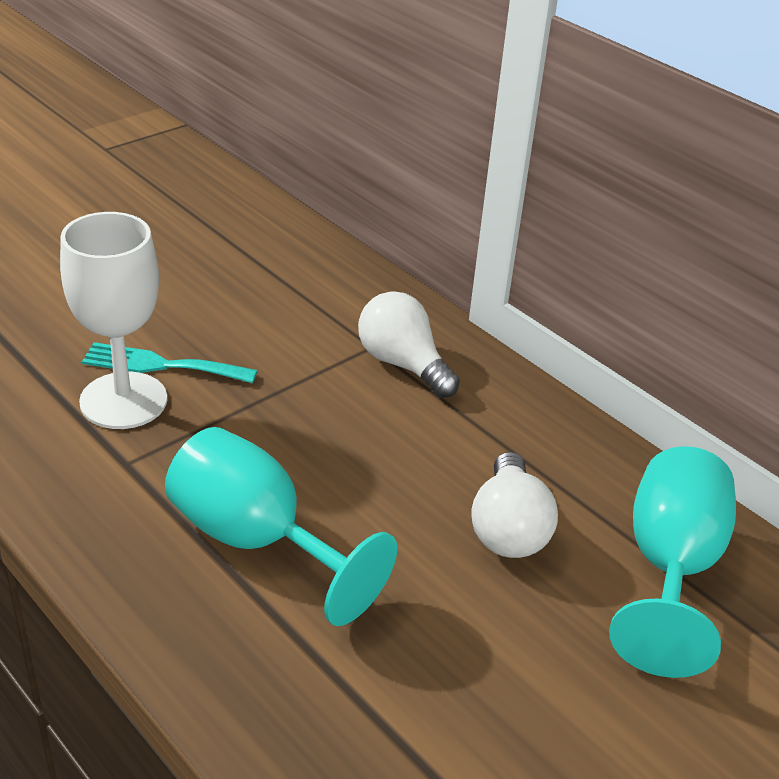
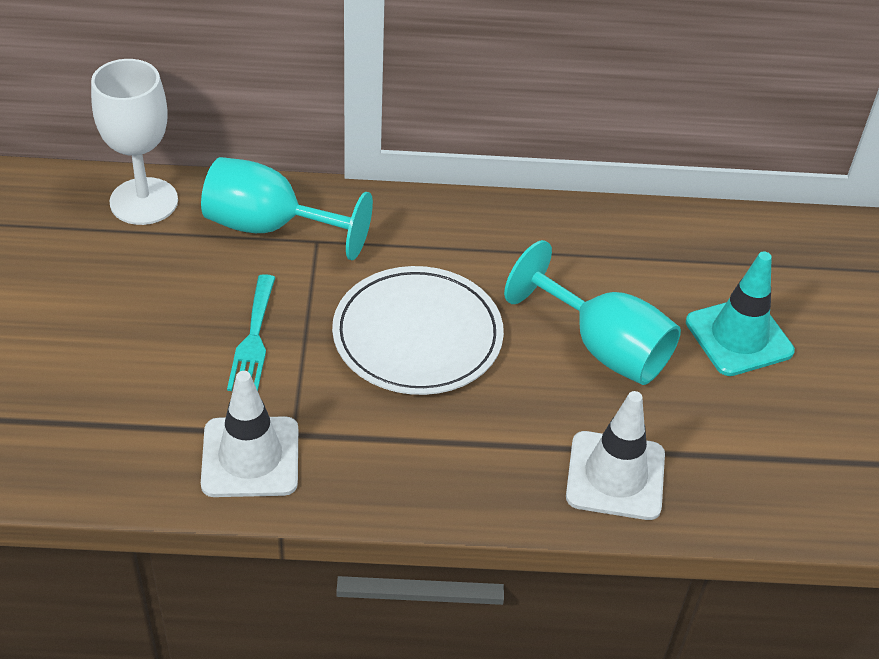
turquoise traffic cone: none = 0 -> [686,251,795,376] = 1
white light bulb: [358,291,460,398] [472,452,558,558] = 2 -> none = 0
white plate: none = 0 -> [332,266,504,395] = 1
white traffic cone: none = 0 -> [201,371,298,497] [566,391,665,520] = 2

